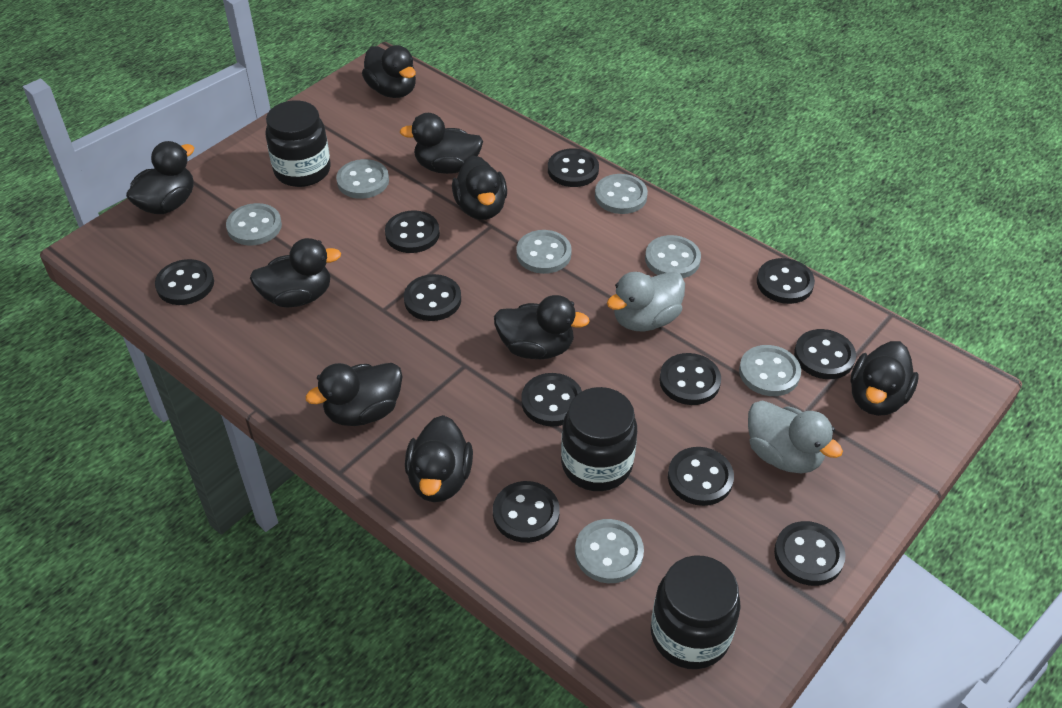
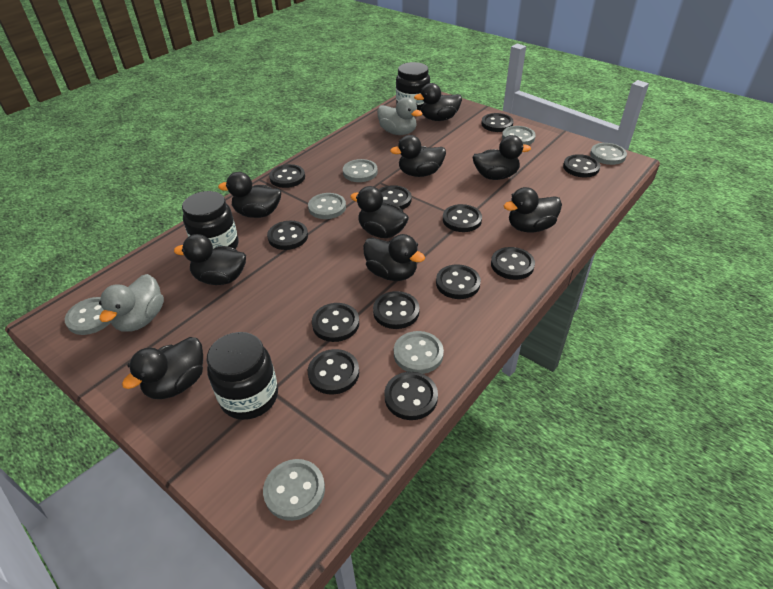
black button: [155,259,214,305] [385,210,440,253] [404,274,461,321] [493,481,560,543] [521,373,582,427] [548,148,599,187] [659,353,721,405] [668,447,734,506] [757,258,815,304] [774,521,846,586] [794,329,856,379] = 11 -> [267,221,308,250] [269,164,305,188] [308,349,359,395] [312,303,359,342] [373,291,420,329] [379,185,412,210] [384,372,438,420] [436,264,481,299] [443,204,482,232] [481,113,514,132] [491,247,535,280] [563,154,600,177] = 12

